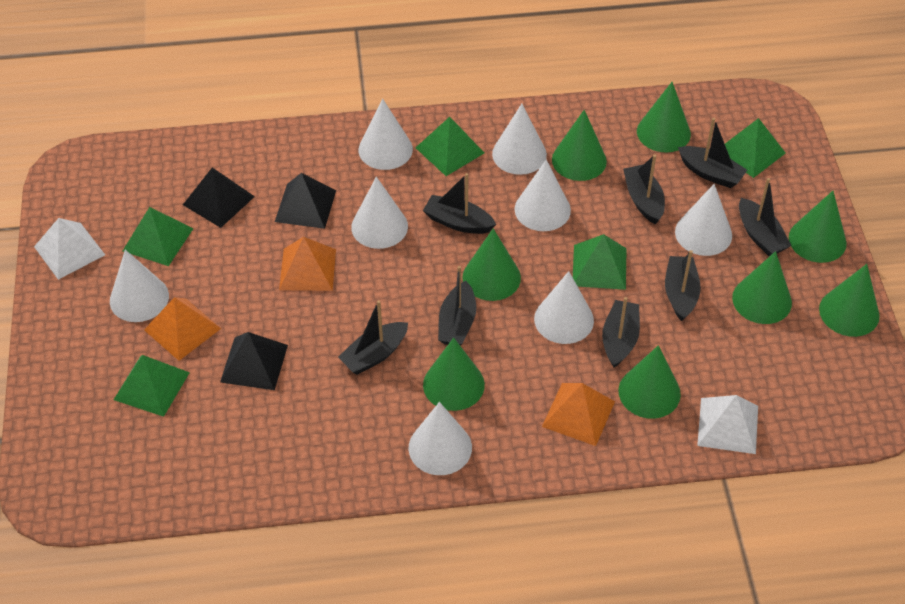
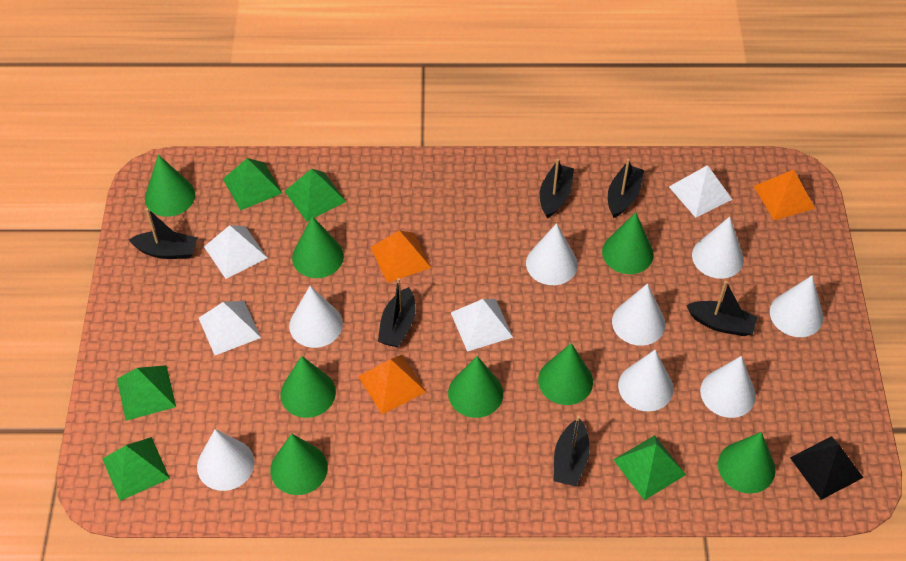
black boat: [338,300,408,375] [423,173,496,234] [438,266,476,345] [602,297,640,367] [623,155,665,224] [665,250,701,321] [678,118,747,188] [739,178,792,256] = 8 -> [129,208,197,259] [378,278,415,347] [540,159,574,218] [554,416,590,486] [608,159,644,218] [686,281,757,336] = 6
black pyramid: [183,167,255,228] [220,332,288,390] [275,173,336,229] = 3 -> [790,436,863,500] = 1
white pyramid: [34,218,105,280] [697,395,758,454] = 2 -> [199,301,261,355] [204,225,267,279] [451,299,513,352] [669,165,732,218] = 4

